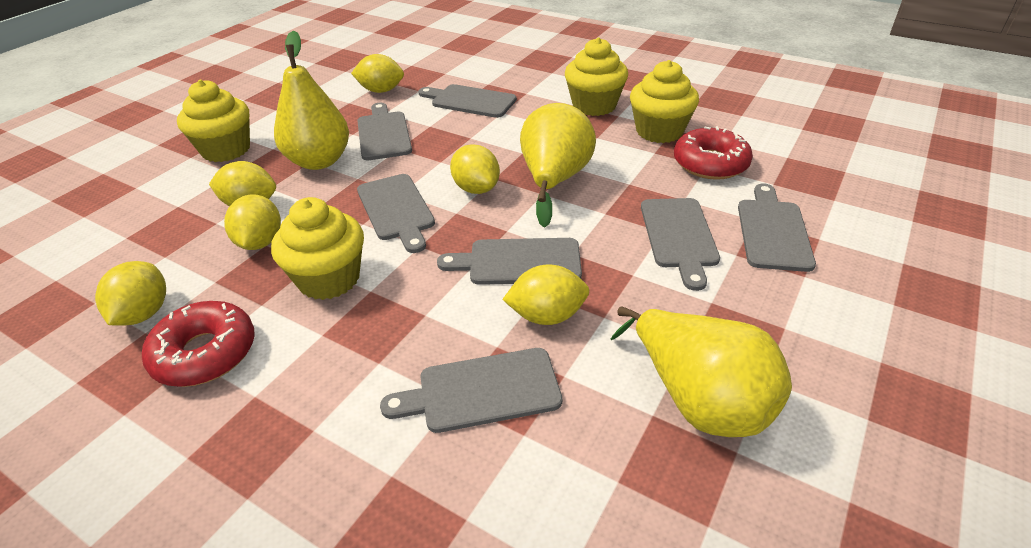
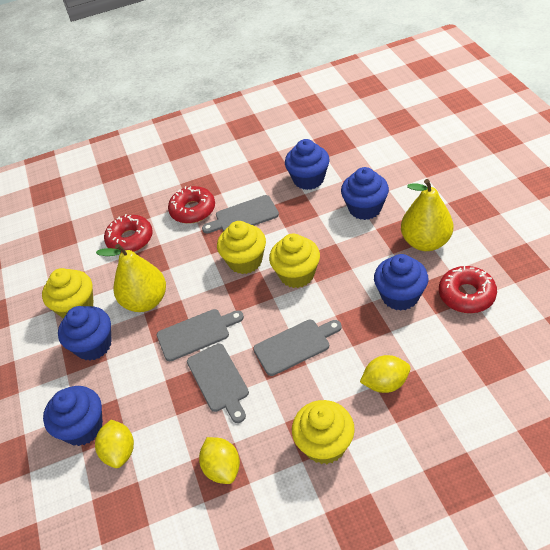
blue cupcake: none = 0 -> [43,386,103,446] [58,306,112,361] [285,139,330,190] [341,167,389,220] [374,254,428,311] = 5
grey cutting board: [357,103,412,160] [357,174,435,253] [380,348,562,433] [418,84,517,118] [437,238,582,285] [641,198,720,291] [738,183,816,272] = 7 -> [157,309,244,361] [187,344,249,423] [202,195,279,233] [253,320,342,376] = 4
red donut: [142,301,255,387] [674,126,753,180] = 2 -> [104,214,153,254] [168,186,215,224] [439,266,497,313] = 3
yellow lemon: [95,261,166,326] [209,161,276,206] [224,194,281,250] [351,54,404,93] [450,144,500,194] [502,264,589,325] = 6 -> [95,420,134,468] [199,437,240,484] [360,355,411,393] = 3
yellow pear: [274,31,349,170] [520,103,596,228] [611,306,792,437] = 3 -> [96,244,166,312] [401,179,453,251] = 2

